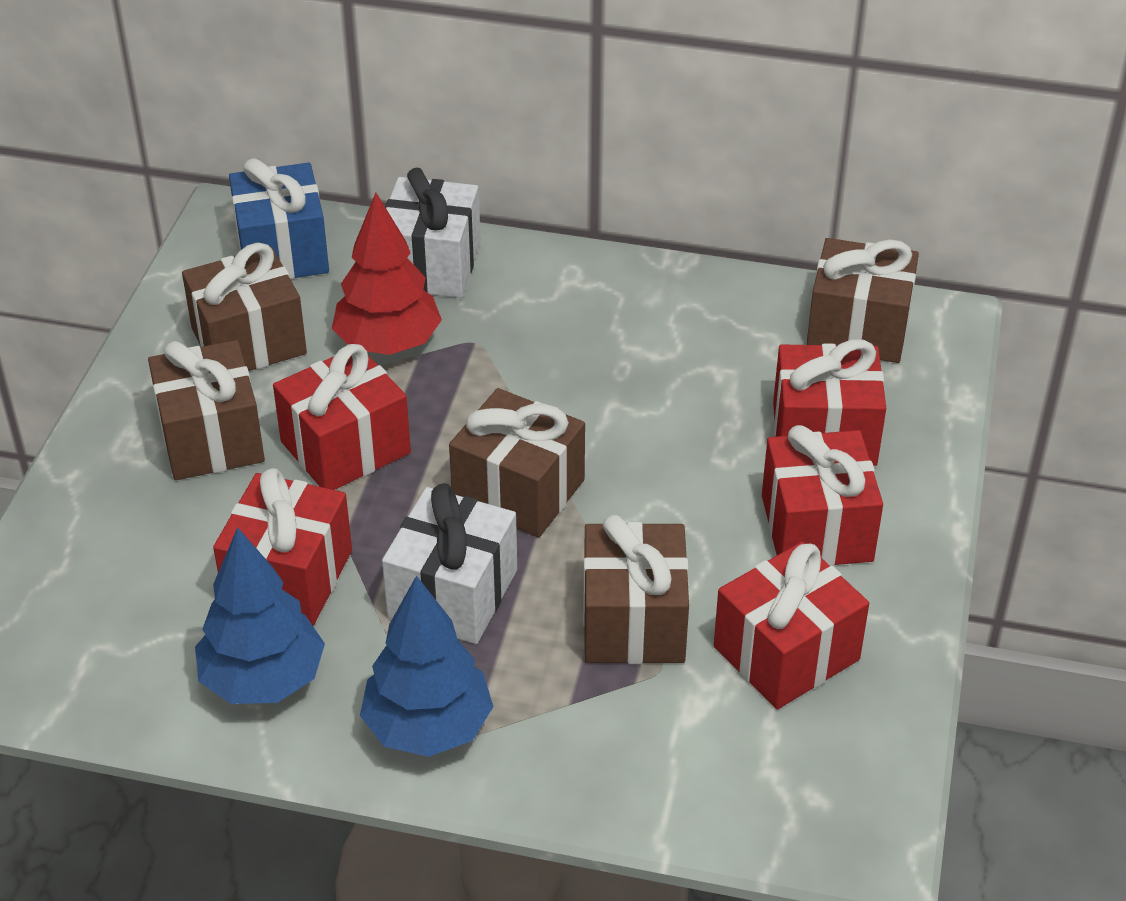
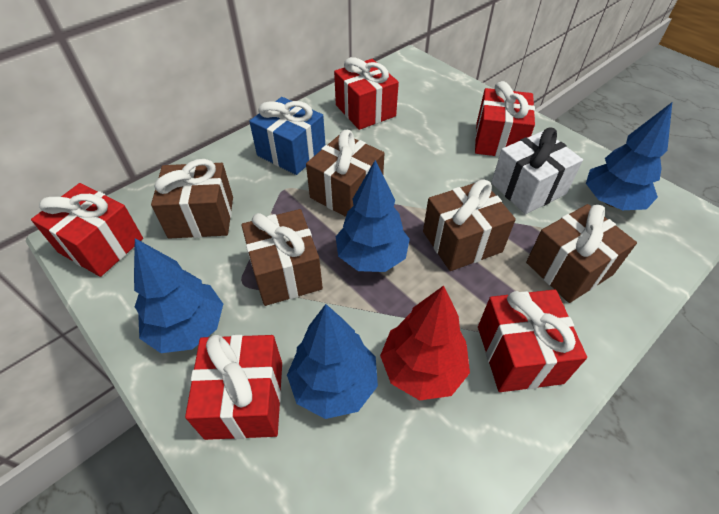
blue tree: [195,527,325,704] [360,575,493,757] = 2 -> [134,238,223,353] [287,304,378,419] [336,160,410,272] [586,103,672,210] = 4
white gift: [382,483,517,644] [385,168,481,298] = 2 -> [491,127,583,214] = 1

